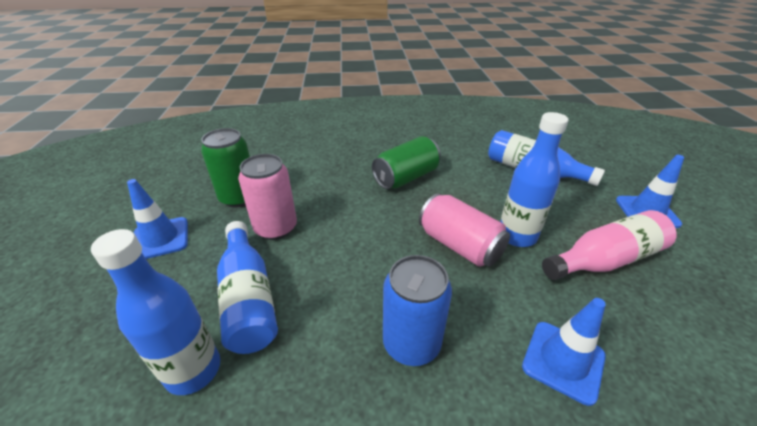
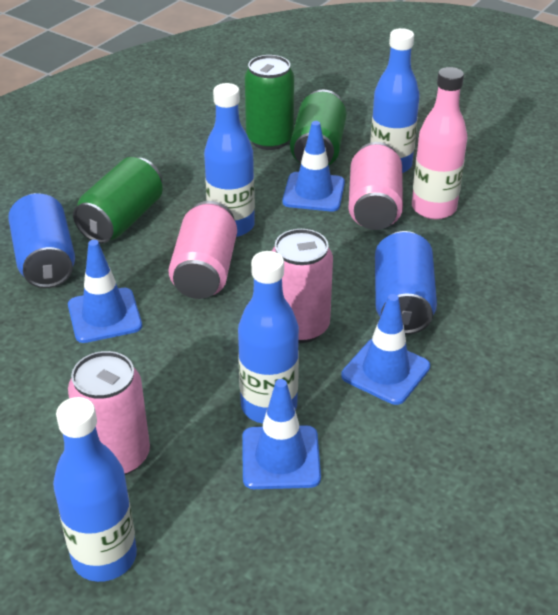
blue can: [383,255,452,366] = 1 -> [8,193,75,288] [375,231,437,334] = 2
blue traffic cone: [127,179,188,259] [522,298,606,406] [616,155,684,228] = 3 -> [68,240,142,343] [242,379,321,489] [282,121,345,211] [341,294,430,405] = 4
green can: [201,128,250,207] [372,136,441,189] = 2 -> [73,157,163,244] [245,55,294,150] [290,89,347,165] = 3
pink can: [238,154,297,240] [419,193,510,267] = 2 -> [68,351,150,475] [168,201,237,299] [272,229,333,343] [348,142,403,230] = 4

